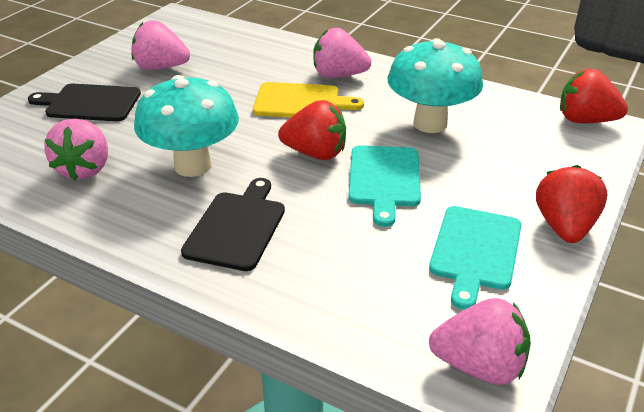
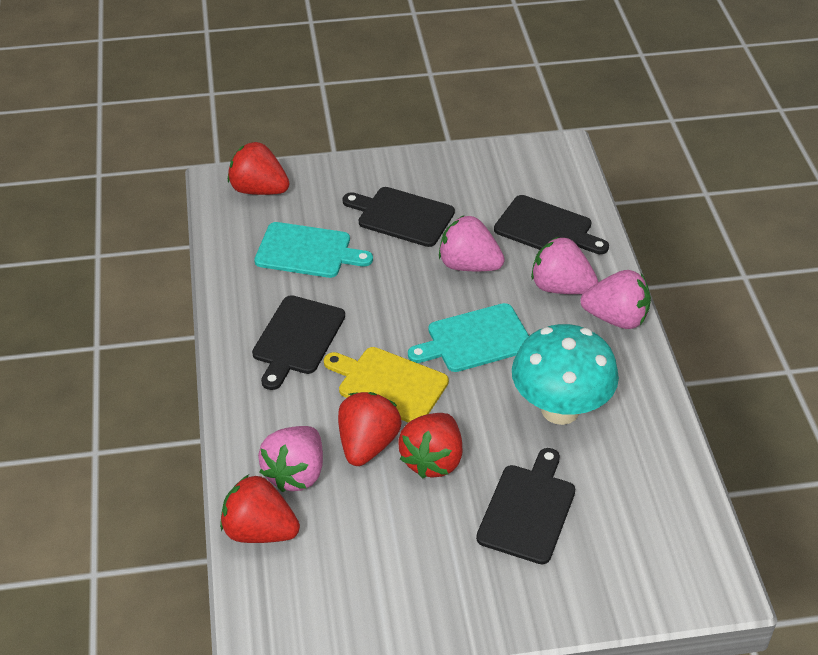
black cutting board: [28,84,141,121] [181,178,285,271] = 2 -> [252,295,345,390] [342,187,455,247] [476,448,575,564] [494,195,609,254] = 4
red strawberry: [278,100,346,160] [536,165,607,243] [560,69,628,123] = 3 -> [220,475,300,543] [228,142,289,195] [338,392,401,466] [398,413,463,479] = 4
turquoise mushroom: [134,75,239,177] [388,38,483,133] = 2 -> [512,324,619,425] = 1

